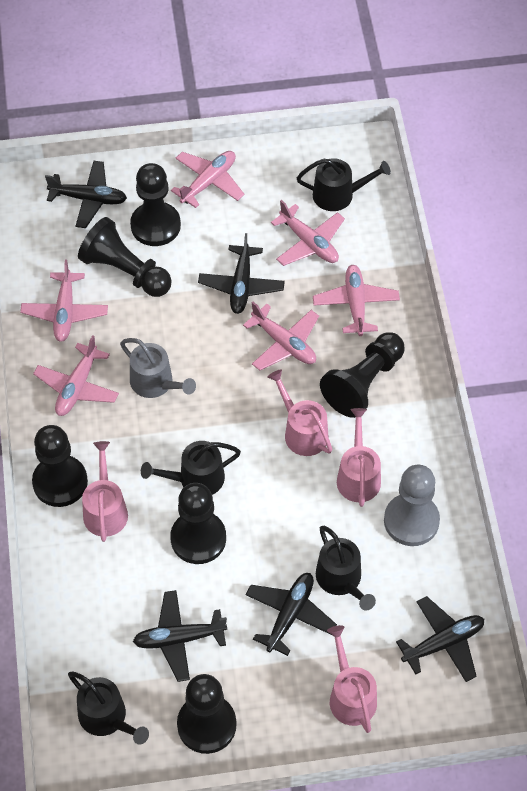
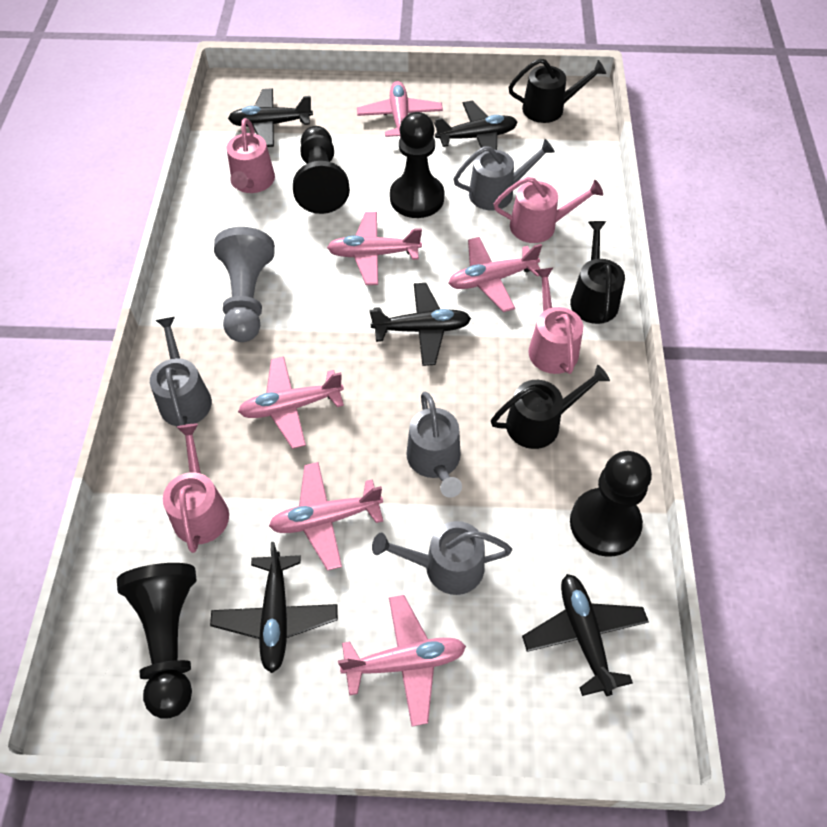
black pawn: [32,425,88,507] [78,217,172,297] [130,163,181,246] [170,483,226,564] [177,674,236,754] [320,332,405,418] = 6 -> [117,563,196,719] [293,126,350,214] [390,112,444,218] [570,451,652,557] = 4
black watering can: [68,671,149,745] [141,441,241,495] [297,158,391,211] [316,526,376,611] = 4 -> [491,365,610,449] [509,58,606,123] [570,221,625,324] = 3
grey watering can: [120,338,196,398] = 1 -> [150,317,212,426] [372,521,512,595] [406,392,462,498] [454,139,555,211] = 4

